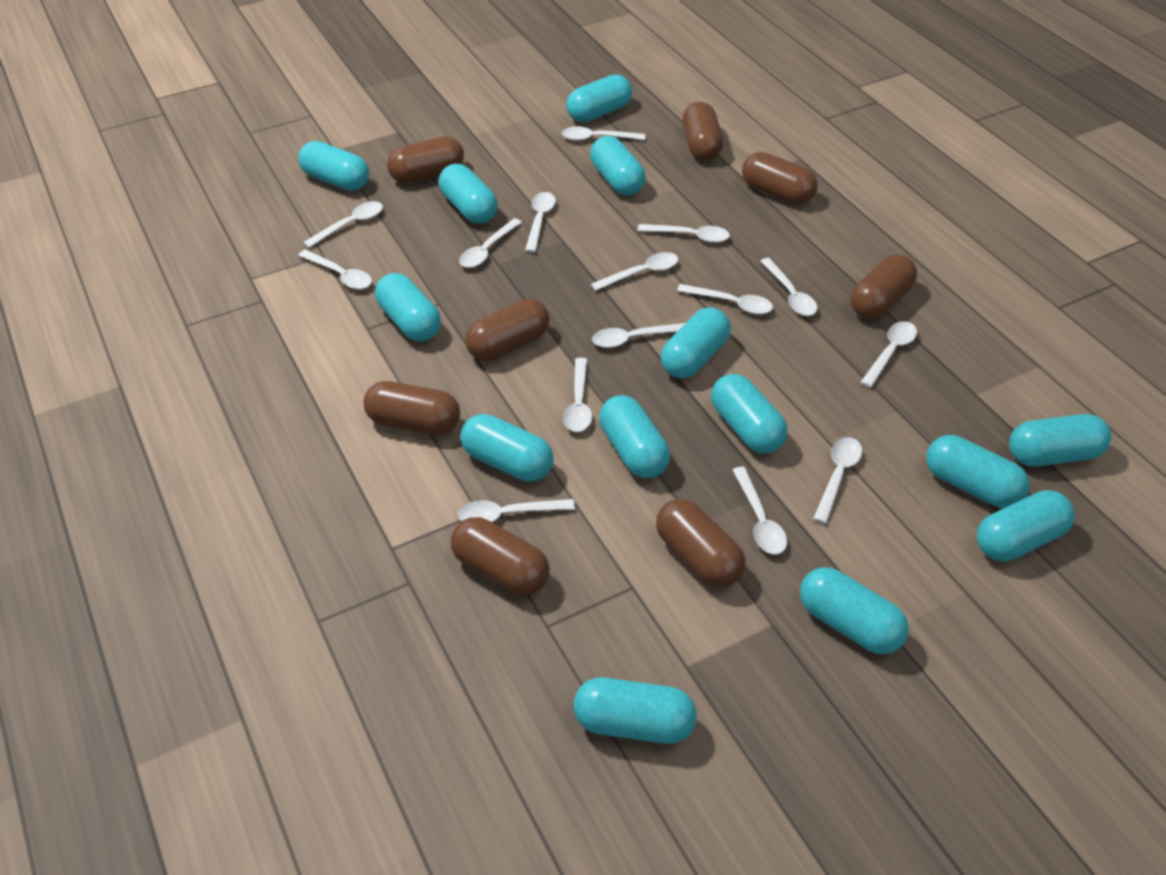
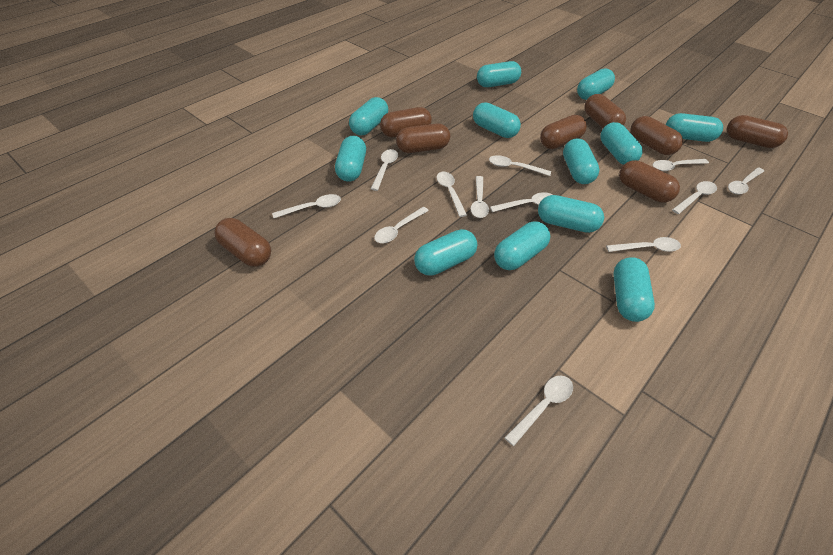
turquoise capsule: [298,141,369,191] [375,273,441,341] [439,164,498,224] [460,414,554,482] [566,74,632,122] [574,677,697,744] [590,136,646,196] [599,395,670,478] [661,307,731,378] [711,374,788,454] [800,567,909,654] [926,435,1030,508] [977,490,1075,561] [1009,414,1111,467] = 14 -> [335,136,366,182] [349,97,388,135] [414,229,477,275] [473,102,521,138] [477,61,521,87] [494,221,550,270] [538,195,604,233] [563,139,600,184] [577,68,615,100] [600,122,643,165] [613,257,655,322] [666,113,723,142] = 12
white spoon: [298,250,372,289] [303,201,383,248] [458,499,575,522] [459,218,522,268] [525,192,556,253] [562,126,645,141] [563,358,592,432] [591,252,678,291] [592,323,685,348] [637,224,730,243] [677,284,773,314] [733,467,787,555] [760,258,817,316] [813,437,862,524] [860,321,917,388] = 15 -> [272,194,341,218] [371,149,398,191] [374,207,429,243] [437,172,467,217] [470,176,489,218] [489,155,551,176] [490,192,553,212] [504,375,573,446] [606,237,681,252] [653,159,709,171] [672,181,717,214] [728,167,764,194] = 12

